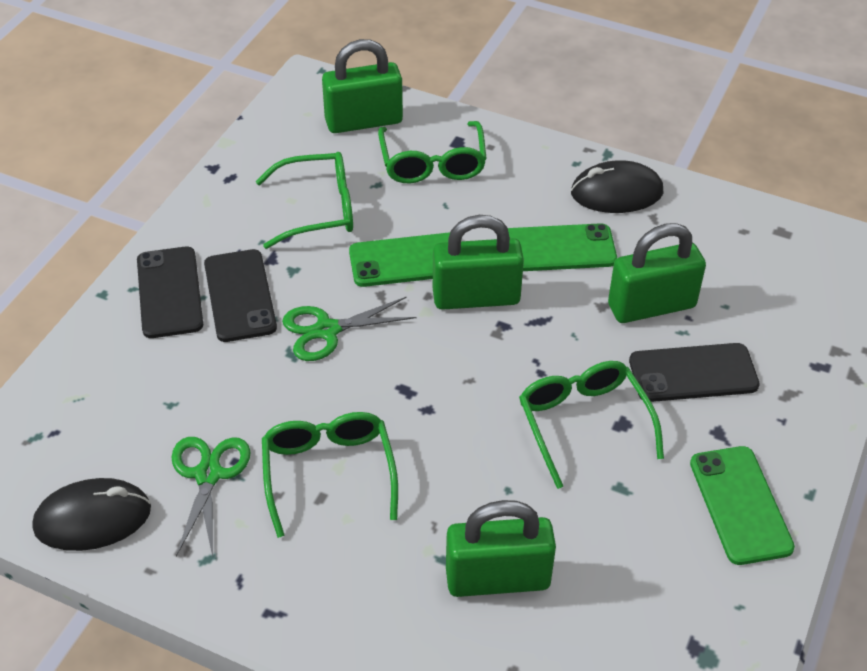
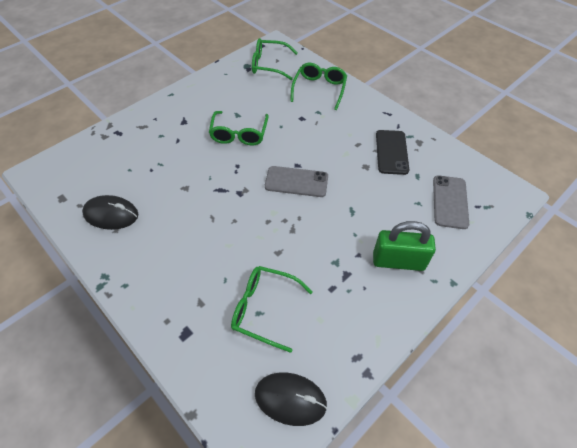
black phone: [137,247,203,338] [204,249,277,342] [629,343,760,402] = 3 -> [376,130,409,175] = 1
green padlock: [322,39,403,133] [433,215,524,310] [446,500,556,597] [608,223,706,323] = 4 -> [373,221,436,271] = 1
green phone: [349,232,450,287] [508,223,617,271] [690,446,795,565] = 3 -> none = 0
green scissors: [171,437,251,557] [282,296,417,361] = 2 -> none = 0
grey phone: none = 0 -> [265,166,328,197] [433,175,469,229] = 2

